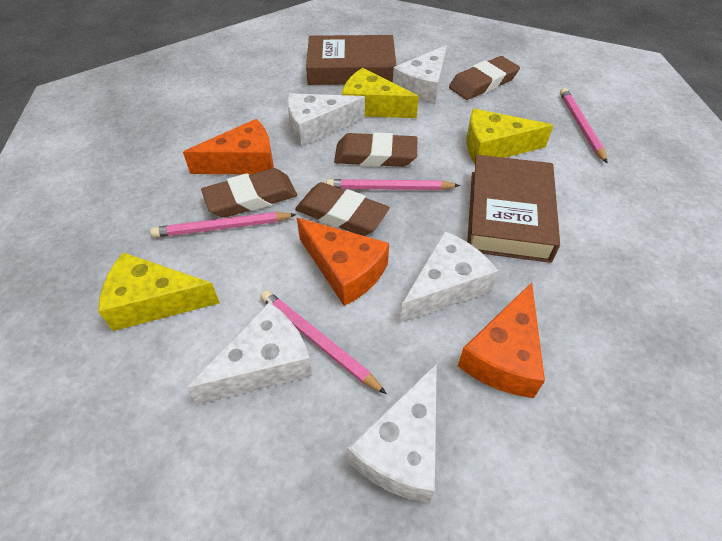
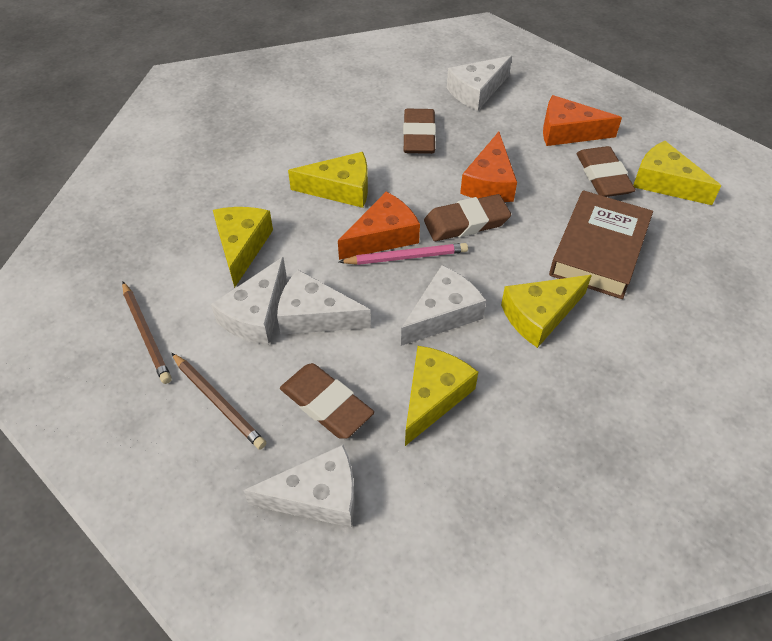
brown book: [306,35,397,85] [467,155,560,263] = 2 -> [549,190,653,299] = 1
brown pencil: none = 0 -> [122,281,172,384] [172,353,266,450] = 2
pink pencil: [150,212,297,237] [260,290,387,394] [326,179,460,190] [560,88,607,163] = 4 -> [339,243,468,265] = 1
yellow cheese: [98,252,220,331] [342,68,419,118] [466,109,553,163] = 3 -> [213,207,273,288] [288,152,368,208] [405,346,478,446] [501,275,592,348] [633,141,721,205] = 5

